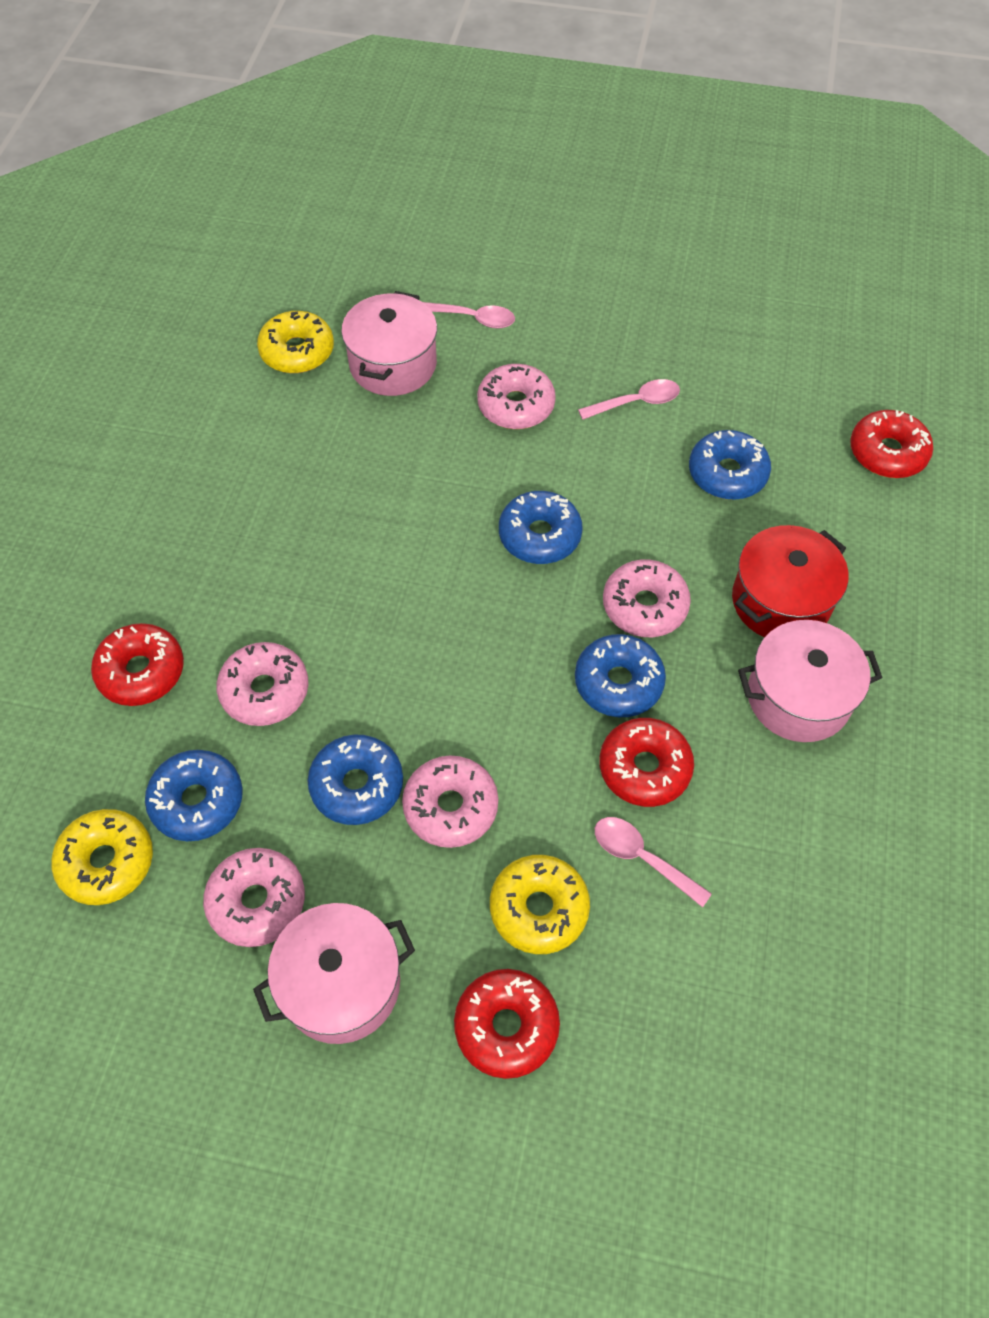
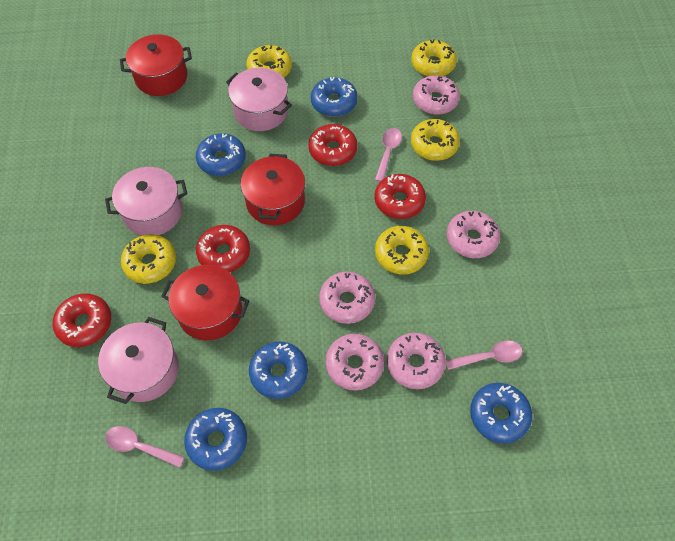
red pot: [732,525,848,637] = 1 -> [120,34,192,96] [161,265,250,340] [240,154,305,225] = 3
yellow donut: [51,809,153,905] [257,311,334,373] [490,855,590,954] = 3 -> [121,234,176,284] [246,45,292,78] [375,226,429,274] [411,39,457,76] [411,119,460,161] = 5

